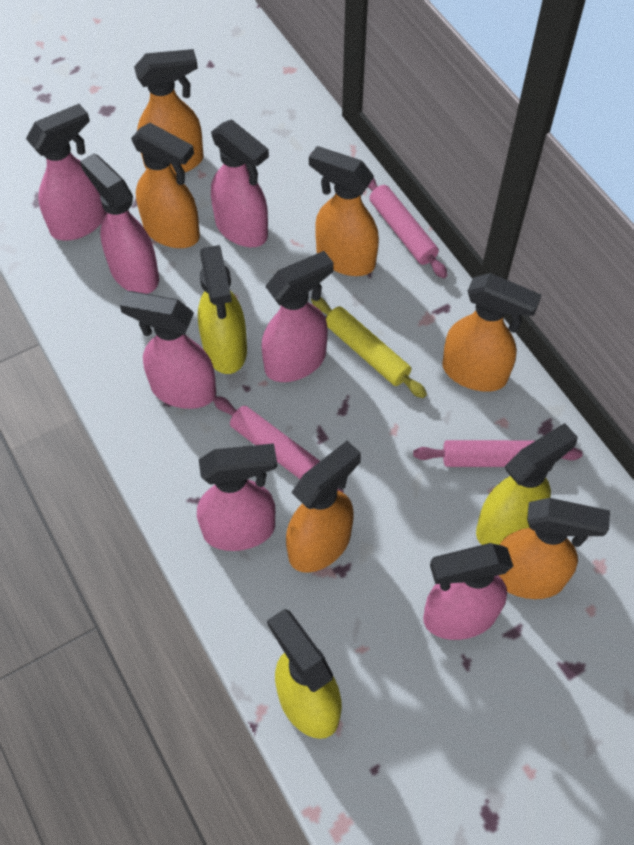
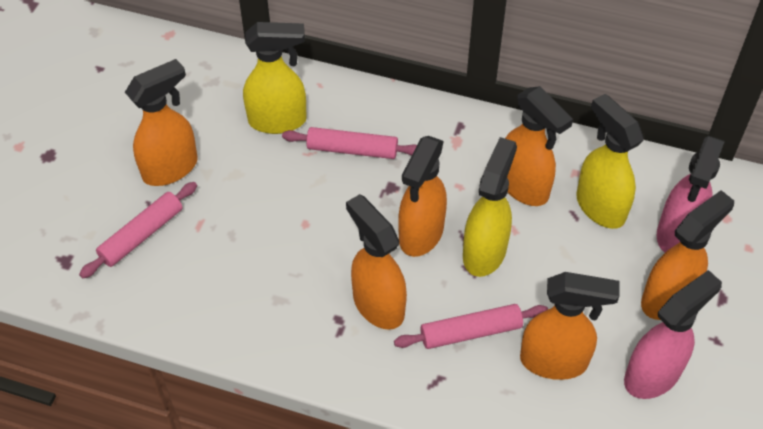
pink spray bottle: [26,104,107,241] [80,153,159,294] [120,291,216,409] [197,443,277,551] [211,119,269,247] [262,251,334,382] [423,543,513,640] = 7 -> [624,270,722,399] [657,136,725,253] = 2
yellow rolling pin: [311,297,427,398] = 1 -> none = 0

